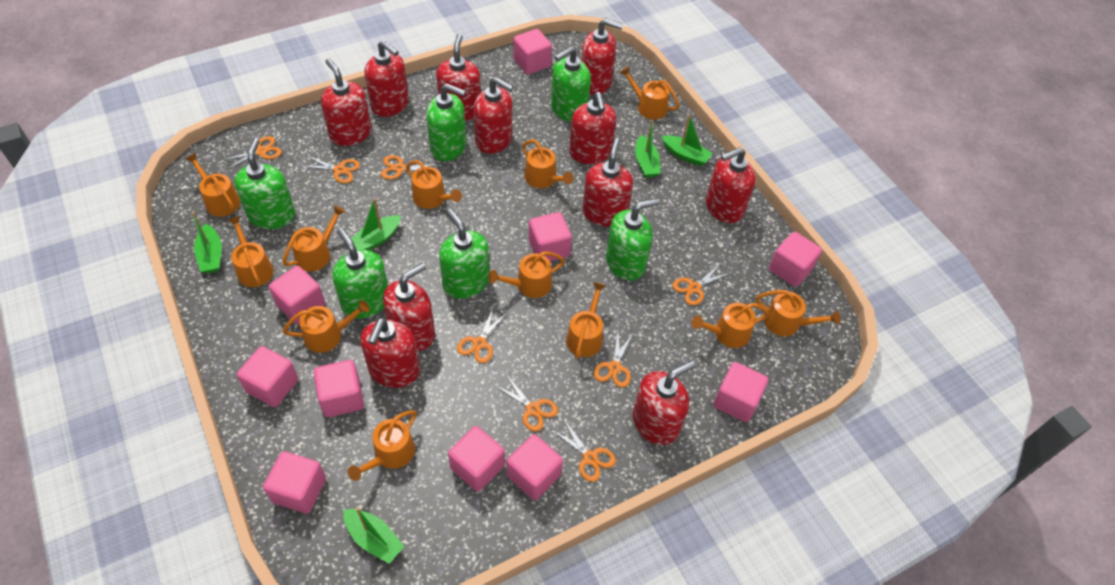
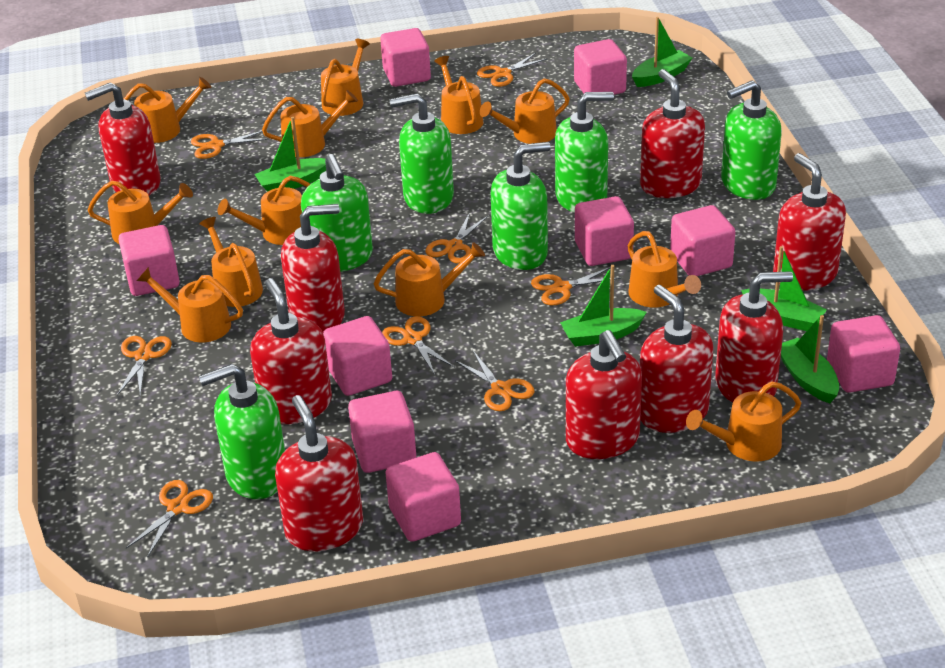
pink cube: [237,346,298,407] [263,451,326,514] [269,266,325,324] [314,360,364,417] [448,426,505,492] [507,434,563,500] [513,29,552,75] [529,212,572,261] [713,362,768,422] [769,232,822,287] = 10 -> [118,225,180,296] [323,316,392,396] [348,391,416,473] [380,28,431,87] [385,452,461,542] [574,39,627,95] [575,196,634,266] [670,205,735,276] [827,315,900,393] = 9
red soap dispenser: [321,59,371,146] [360,317,420,388] [364,40,409,117] [383,263,435,351] [436,34,481,120] [474,77,513,154] [569,92,616,164] [581,18,623,95] [582,138,633,227] [633,361,695,445] [706,147,756,223] = 11 -> [85,82,161,195] [250,278,332,424] [275,395,363,551] [281,204,345,332] [566,330,642,459] [640,69,705,198] [640,285,714,433] [715,271,793,403] [773,153,846,291] = 9

